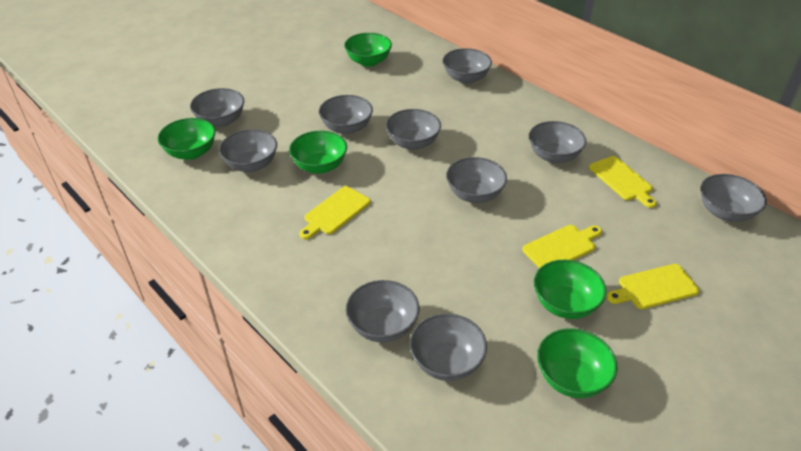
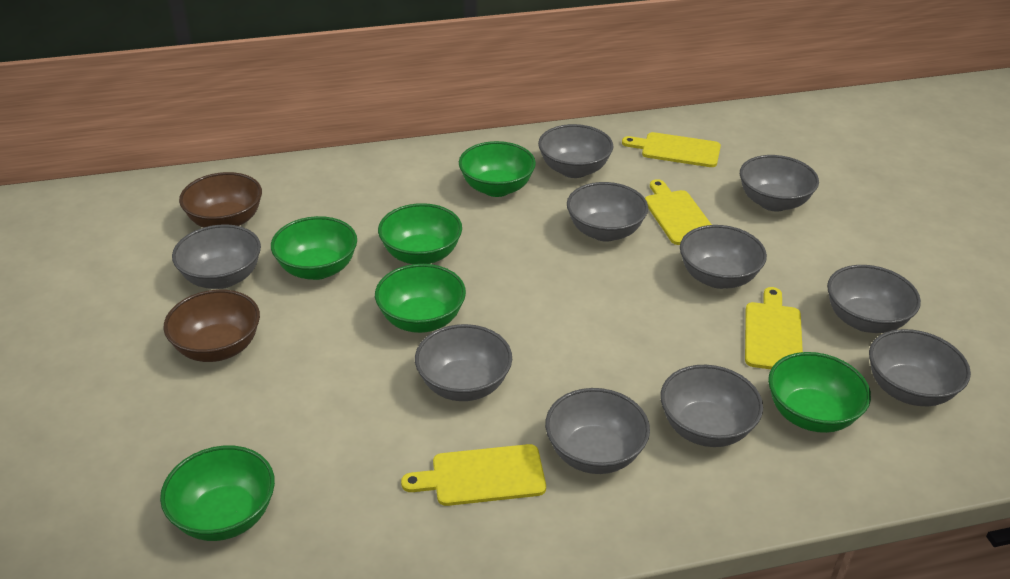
brown bowl: none = 0 -> [163,289,260,362] [179,172,262,227] = 2
green bowl: [158,118,216,160] [289,131,347,174] [344,33,392,67] [534,259,607,319] [537,328,618,398] = 5 -> [160,445,275,541] [271,216,357,280] [375,264,466,333] [378,203,462,264] [459,141,536,197] [768,352,871,433] = 6

